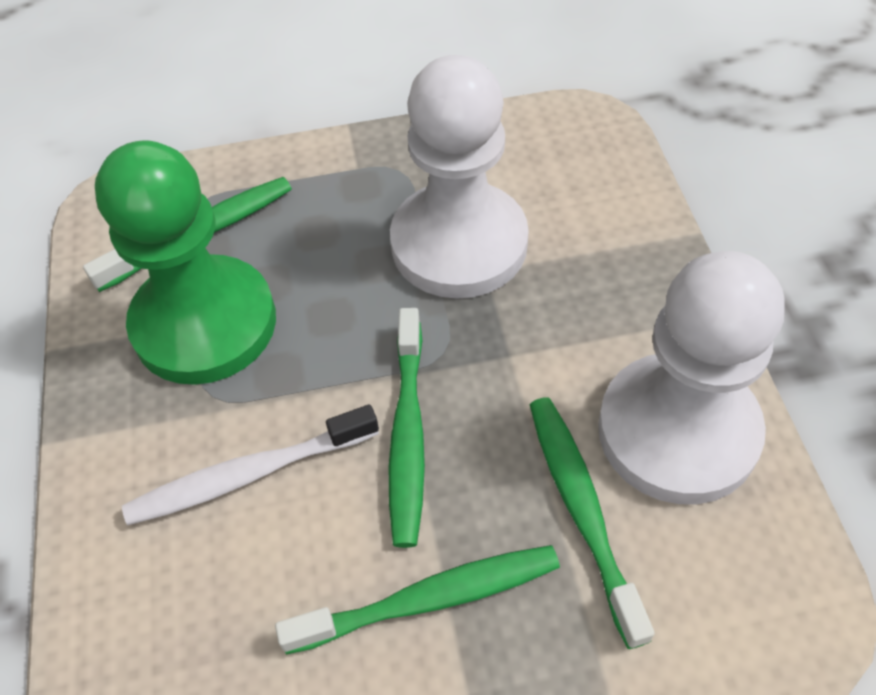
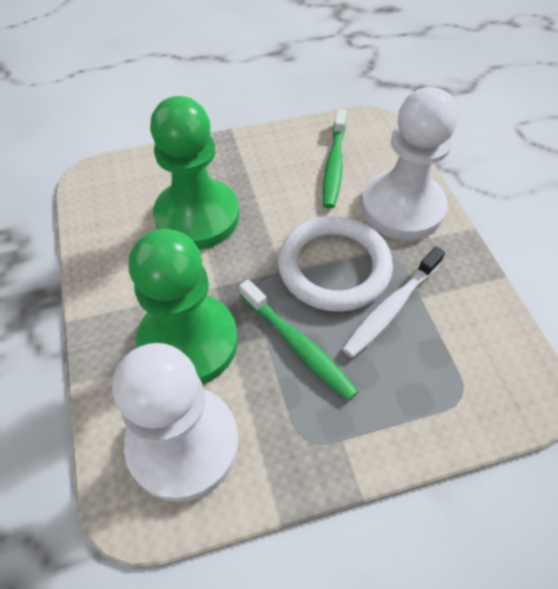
green pawn: [95,140,276,385] = 1 -> [129,229,238,385] [150,96,239,249] = 2
green toothbrush: [83,177,292,292] [275,545,560,655] [389,308,425,548] [530,397,655,649] = 4 -> [239,279,358,401] [323,109,346,208] = 2
white ring: none = 0 -> [278,216,393,312] = 1

